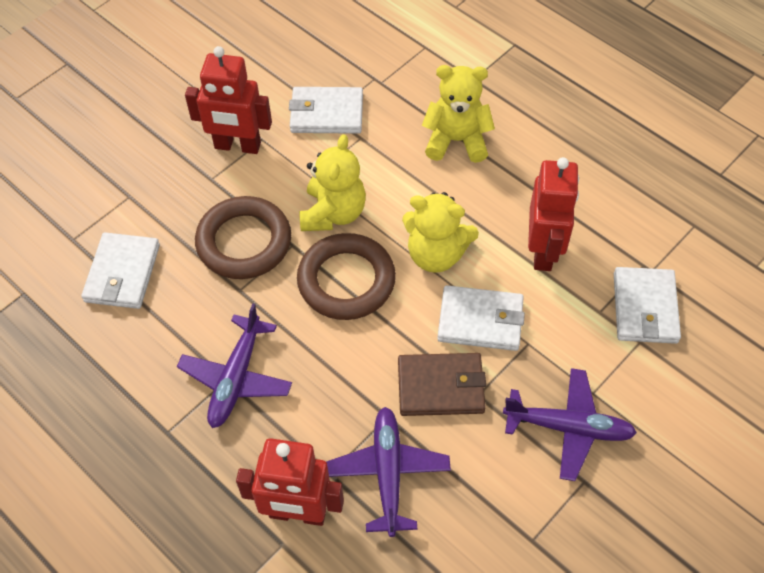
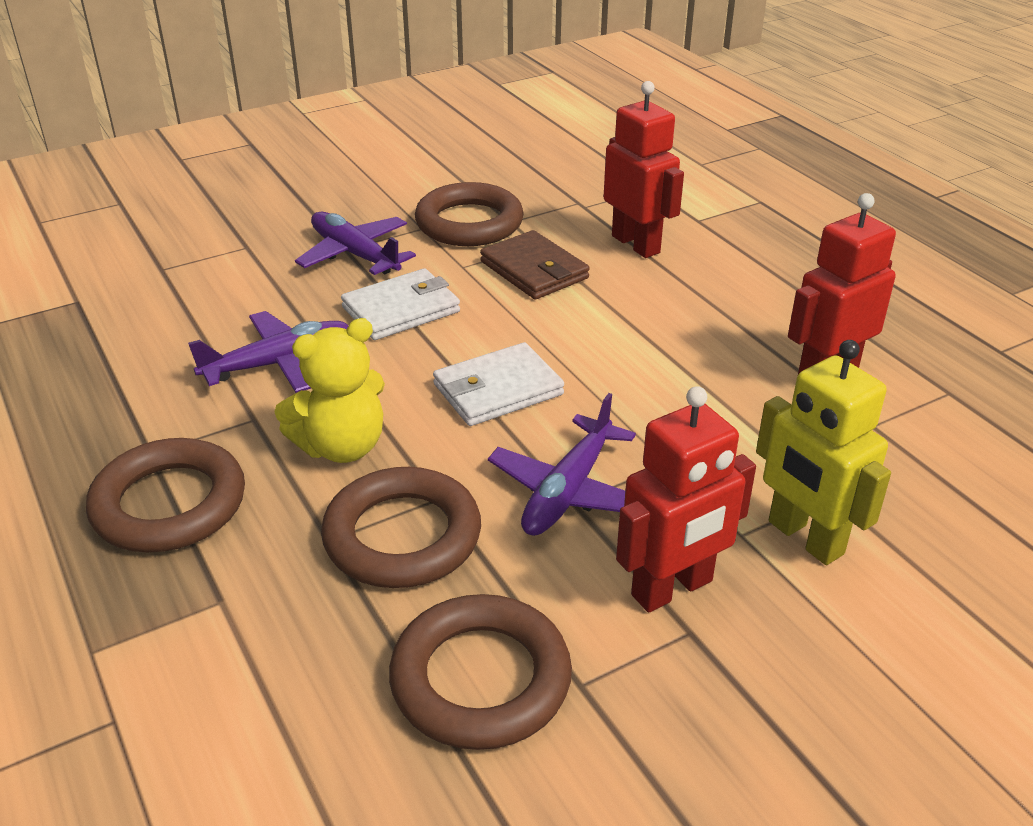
brown ring: [195,196,291,279] [297,233,396,320] = 2 -> [86,438,245,552] [321,467,481,588] [389,594,572,750] [415,182,524,246] = 4
white wallet: [81,232,160,309] [289,87,363,134] [437,285,525,351] [614,267,681,344] = 4 -> [341,268,460,340] [433,342,564,426] = 2
yellow robot: none = 0 -> [756,340,891,565] = 1
yellow teddy bear: [300,134,366,231] [402,192,479,273] [422,65,495,163] = 3 -> [275,318,385,463] = 1

